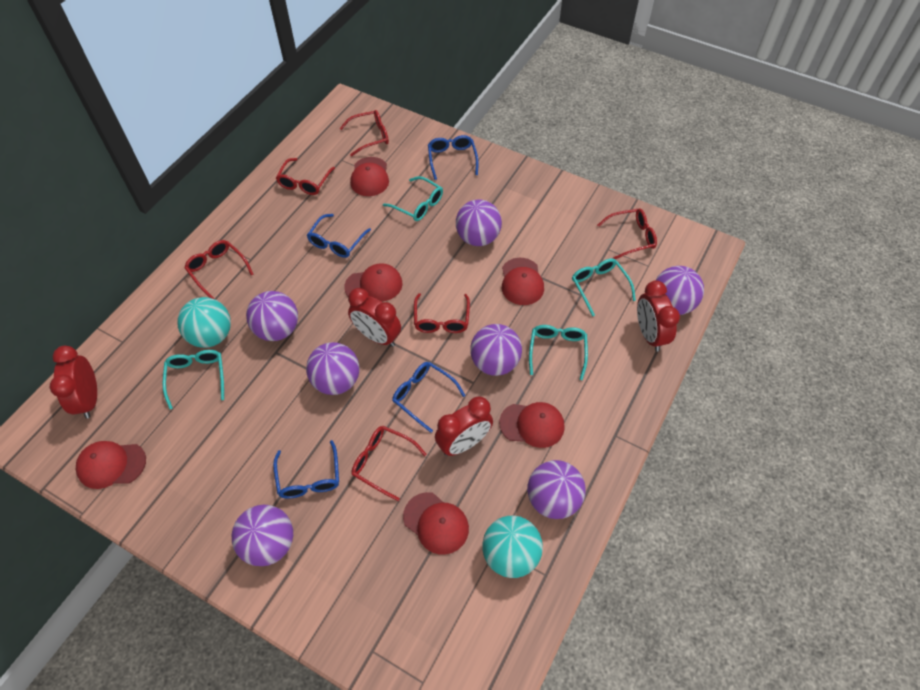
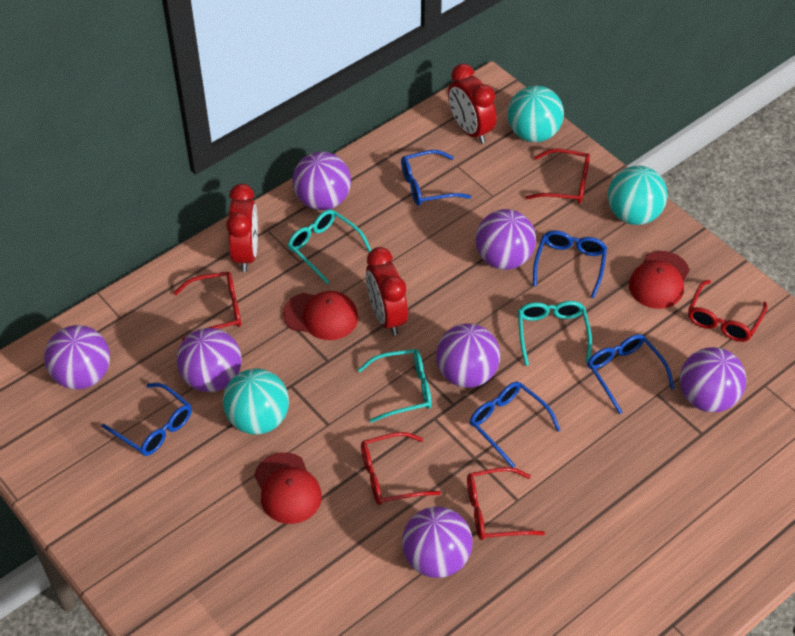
blue glasses: [273,440,339,499] [307,214,371,258] [392,362,466,433] [428,135,479,180] = 4 -> [102,383,192,456] [401,150,471,206] [470,382,560,468] [533,230,607,298] [587,334,675,414] = 5
red cap: [76,441,146,489] [344,263,403,301] [350,157,389,196] [403,492,469,555] [499,402,565,448] [502,258,544,305] = 6 -> [254,452,322,524] [283,291,358,340] [629,251,690,309] = 3
red clock: [50,346,97,419] [348,288,401,347] [435,397,493,456] [637,280,680,352] = 4 -> [226,184,258,272] [366,247,408,335] [448,63,496,144] = 3
red glasses: [184,240,253,299] [276,158,335,195] [340,110,389,156] [351,426,427,501] [414,293,470,333] [597,209,657,259] = 6 -> [174,272,241,341] [361,432,441,505] [467,467,545,540] [525,149,590,204] [688,280,767,342] = 5
turquoise ball: [177,297,231,348] [482,516,543,578] = 2 -> [223,368,289,435] [508,85,564,142] [608,166,668,225] = 3
turquoise glasses: [163,350,224,409] [383,176,443,221] [529,325,588,380] [572,259,636,317] = 4 -> [288,209,371,284] [358,349,432,423] [518,301,592,366] = 3

